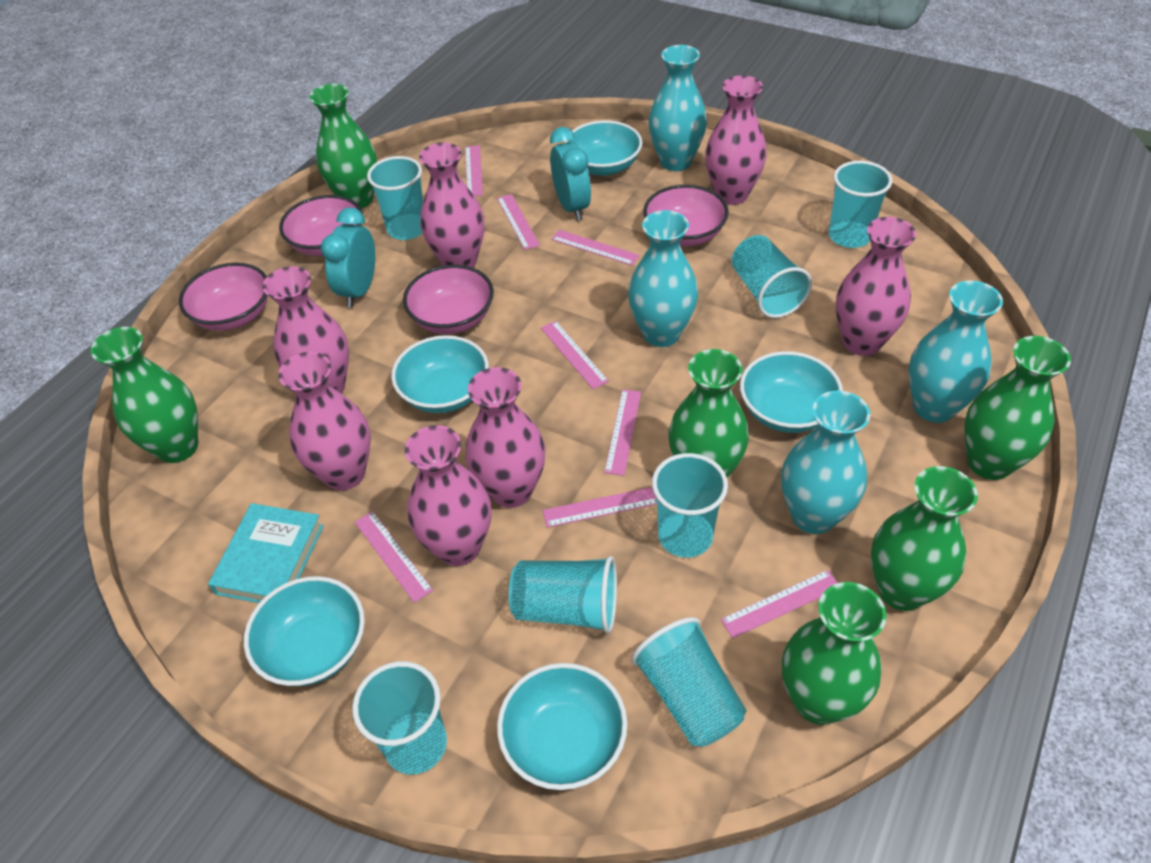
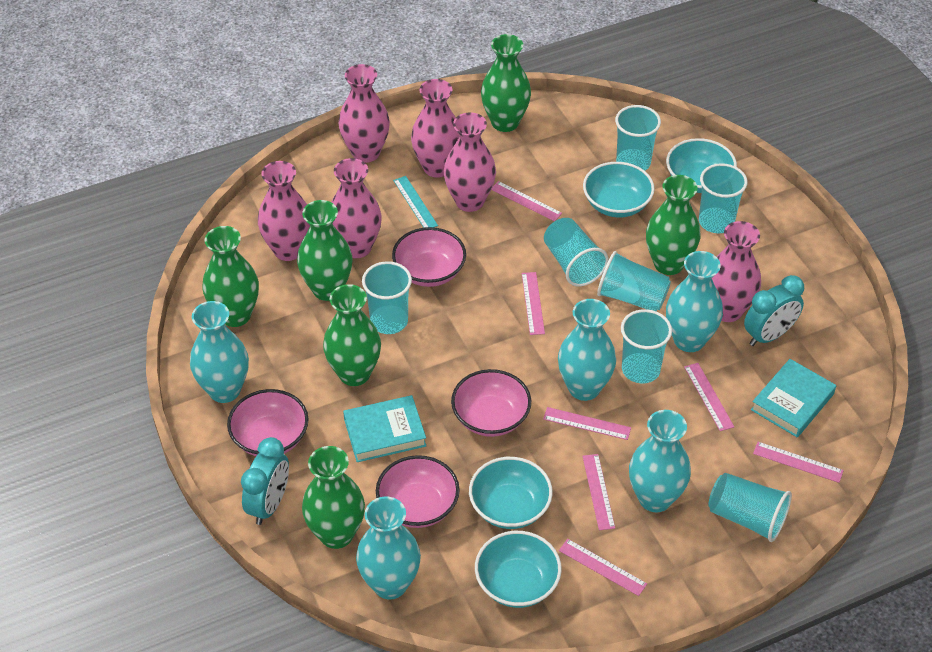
pink ruler: [355,511,433,603] [465,145,483,196] [497,194,540,250] [541,321,609,389] [543,487,657,528] [551,230,640,266] [604,389,641,476] [721,570,838,638] = 8 -> [491,181,562,221] [522,272,545,335] [543,407,631,440] [559,539,647,596] [582,454,615,530] [684,363,734,431] [753,442,844,483] = 7
pink vase: [263,266,349,394] [278,352,371,491] [405,425,491,566] [419,143,484,268] [465,367,545,508] [705,75,767,205] [836,217,916,356] = 7 -> [258,161,310,261] [331,158,382,258] [338,64,390,163] [411,79,459,178] [444,112,496,212] [712,221,761,322] = 6
turquoise book: [208,503,324,603] = 1 -> [343,395,426,462] [751,359,836,438] = 2
turquoise bowl: [244,576,365,686] [391,335,489,413] [497,663,628,790] [565,120,642,176] [740,351,843,433] = 5 -> [469,457,553,529] [475,531,562,608] [583,162,655,217] [666,138,737,193] = 4
turquoise ruler: none = 0 -> [393,176,438,228] = 1
turquoise vase: [628,210,698,347] [649,45,707,171] [782,390,870,534] [908,281,1003,423] = 4 -> [190,301,249,403] [356,496,421,600] [558,299,616,401] [629,410,691,512] [666,251,723,352] = 5

